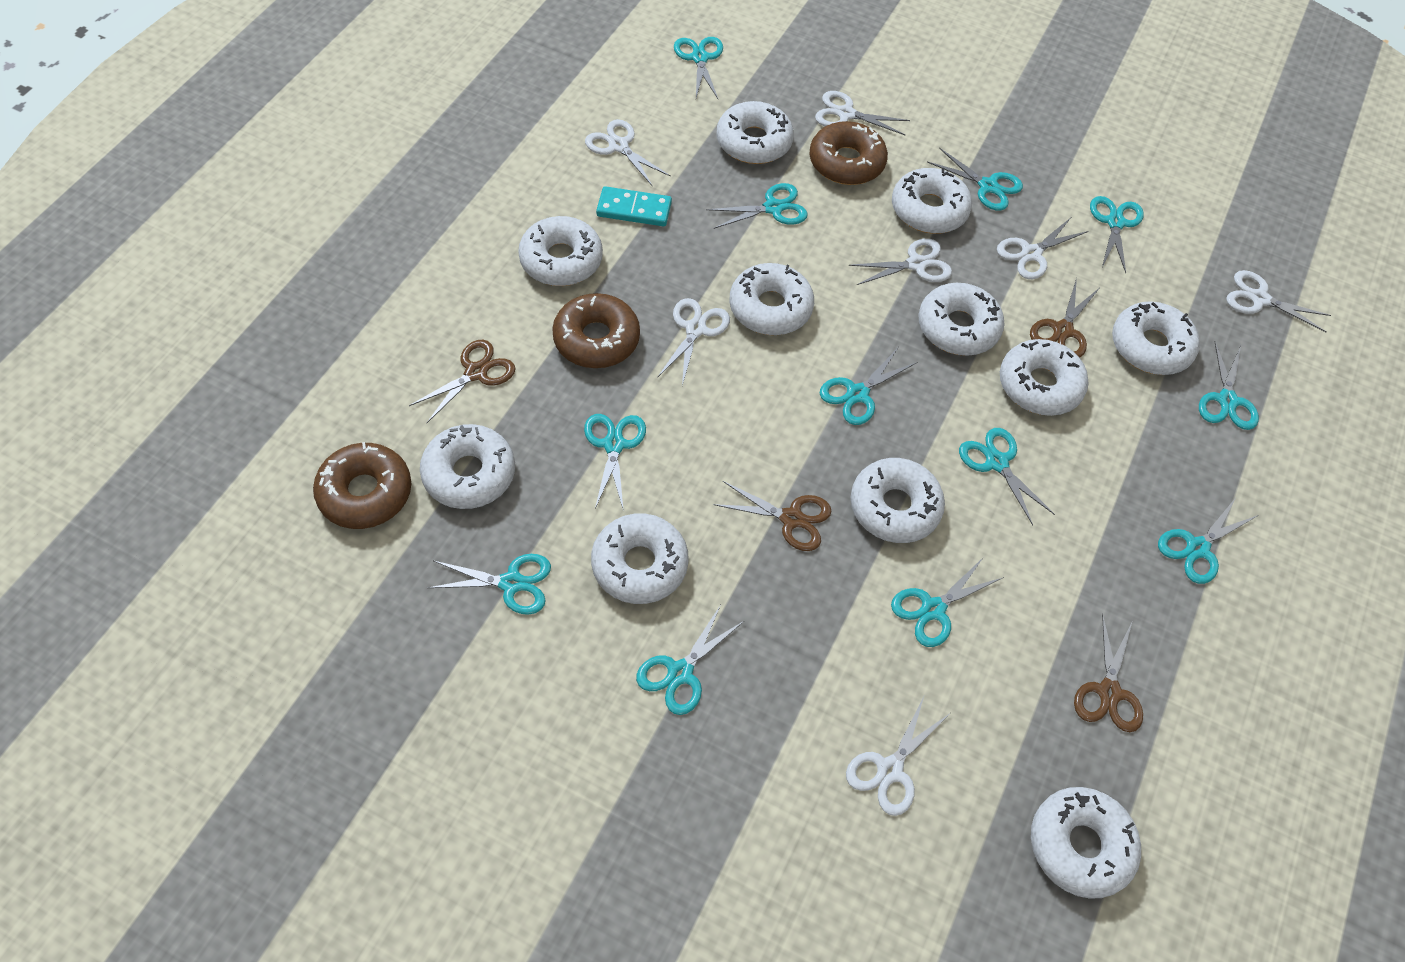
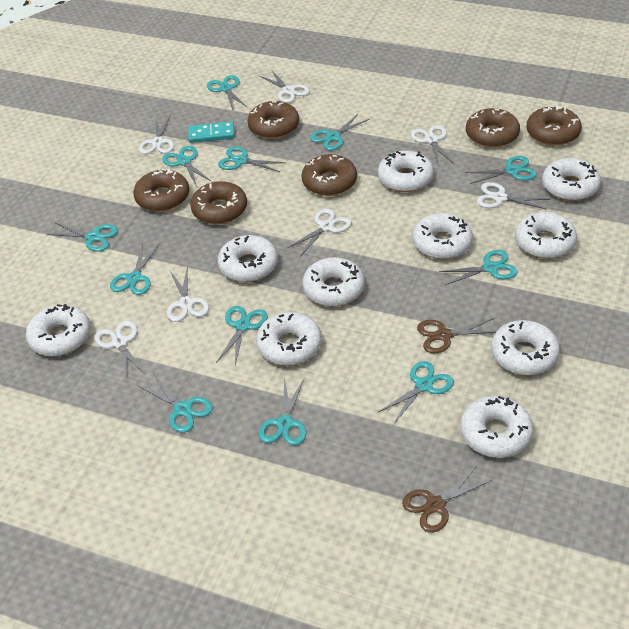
brown donut: [313,442,411,529] [552,293,640,368] [809,121,888,185] = 3 -> [133,169,189,212] [190,181,247,224] [247,101,299,139] [301,154,357,196] [466,108,520,147] [527,105,582,146] = 6
brown scissors: [409,340,516,423] [713,481,831,551] [1030,278,1099,357] [1074,614,1143,732] = 4 -> [402,466,492,533] [417,318,497,353] = 2
white donut: [420,424,515,509] [518,216,603,286] [591,513,689,604] [716,101,794,164] [729,263,814,335] [851,458,945,543] [892,168,972,234] [918,283,1005,356] [1000,339,1089,416] [1031,787,1141,899] [1112,301,1200,375] = 11 -> [26,304,91,357] [218,235,278,282] [256,312,322,366] [303,257,365,306] [378,150,434,192] [412,213,473,259] [460,396,534,458] [491,320,560,376] [515,212,577,259] [542,158,601,201] = 10

